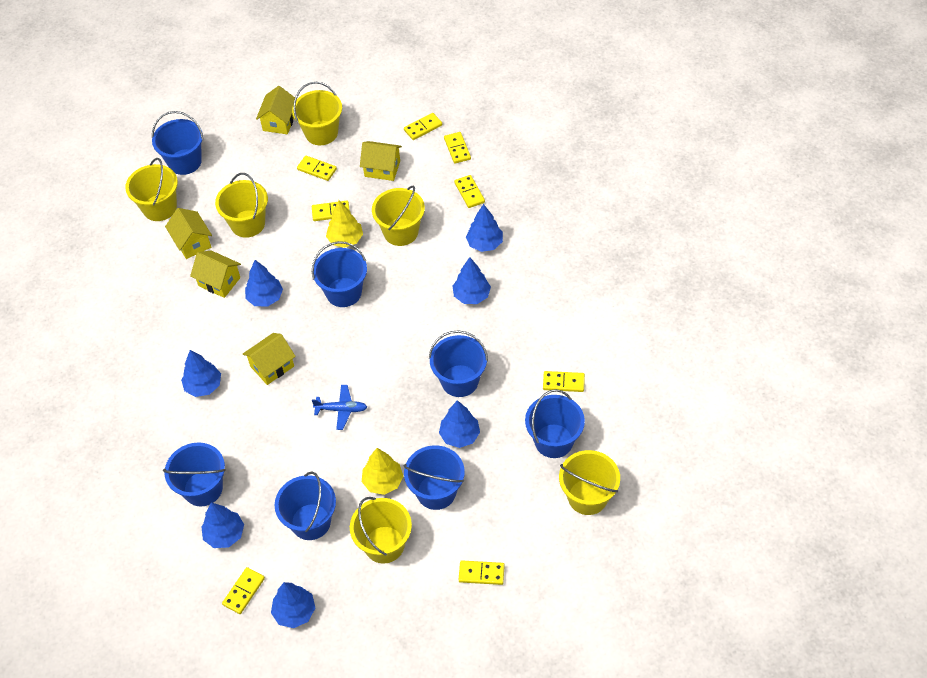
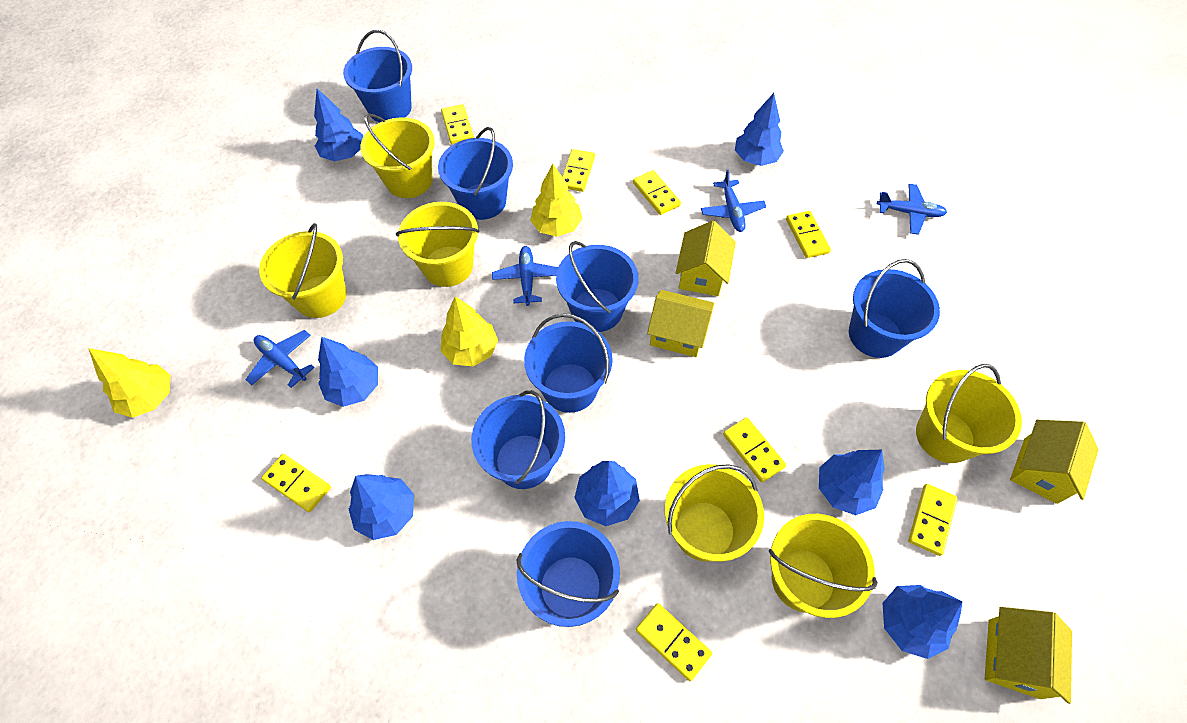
blue plane: [312,385,367,430] = 1 -> [245,330,315,388] [492,246,558,306] [701,170,766,232] [877,184,947,235] = 4
yellow house: [165,208,212,259] [190,250,241,298] [243,333,296,385] [256,86,295,134] [360,141,402,181] = 5 -> [647,290,714,357] [676,221,736,296] [985,607,1072,704] [1010,420,1099,504] = 4
yellow tree: [326,200,363,248] [362,448,403,495] = 2 -> [88,348,171,418] [440,296,498,367] [530,164,583,237] = 3

